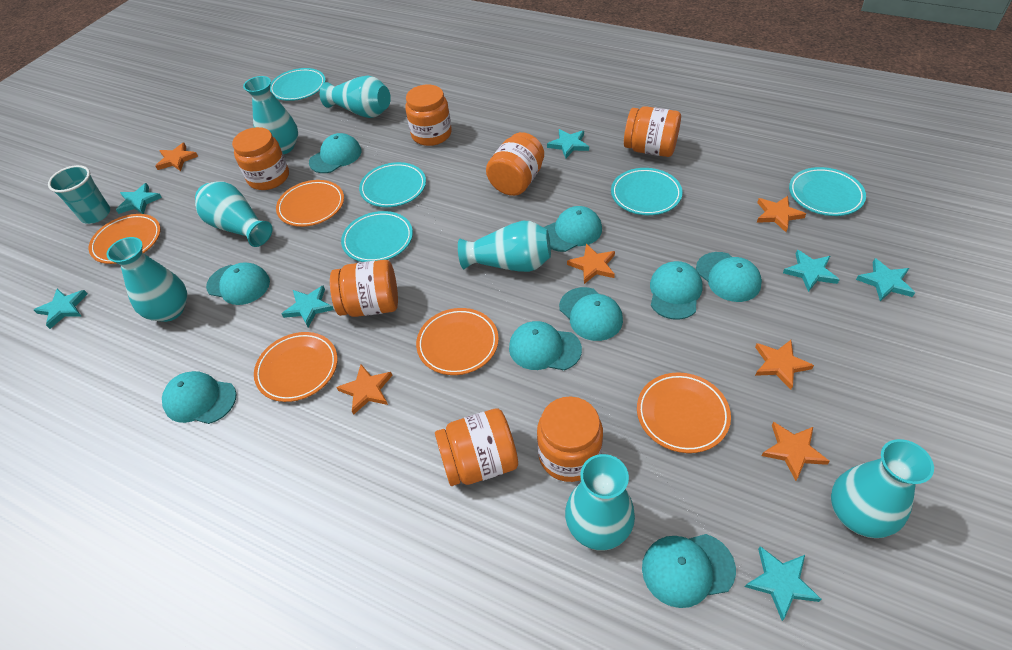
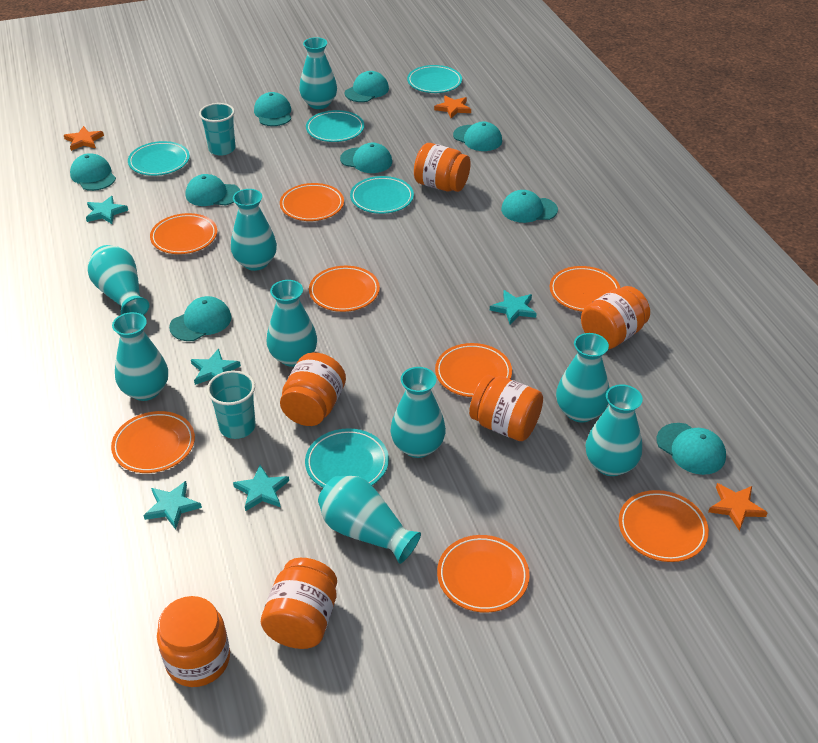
orange jar: [232,127,289,190] [330,260,398,317] [405,84,452,146] [435,408,518,486] [486,132,544,196] [537,396,603,482] [624,106,681,157] = 7 -> [157,596,230,687] [261,558,337,649] [280,352,346,426] [414,143,471,192] [469,375,543,441] [581,286,650,349] = 6
orange plate: [89,214,161,264] [254,332,338,402] [276,180,344,227] [416,308,499,375] [637,372,731,453] = 5 -> [111,411,195,473] [150,213,217,254] [280,183,344,221] [309,266,380,312] [435,343,512,397] [437,535,530,613] [550,266,620,312] [619,490,709,562] = 8
orange star: [155,142,198,171] [336,364,393,415] [567,244,615,284] [755,340,814,390] [757,196,806,232] [761,422,830,481] = 6 -> [64,126,104,151] [434,96,471,118] [708,483,768,531] = 3
turquoise cup: [48,165,110,224] = 1 -> [199,103,236,156] [207,370,256,439] = 2
turquoise star: [34,289,87,329] [116,183,162,214] [282,286,334,327] [547,129,589,158] [745,546,822,621] [783,250,840,292] [856,258,915,301] = 7 -> [86,196,128,224] [143,481,202,529] [191,349,241,385] [233,465,289,511] [490,290,537,324] = 5
turquoise vase: [106,237,187,322] [195,182,272,247] [243,76,298,154] [320,76,391,118] [458,221,551,272] [565,454,635,550] [831,439,934,538] = 7 -> [87,245,149,315] [112,312,168,401] [231,189,277,271] [267,280,317,367] [299,37,337,109] [318,476,421,564] [390,367,446,458] [556,333,610,423] [586,384,643,476] = 9

